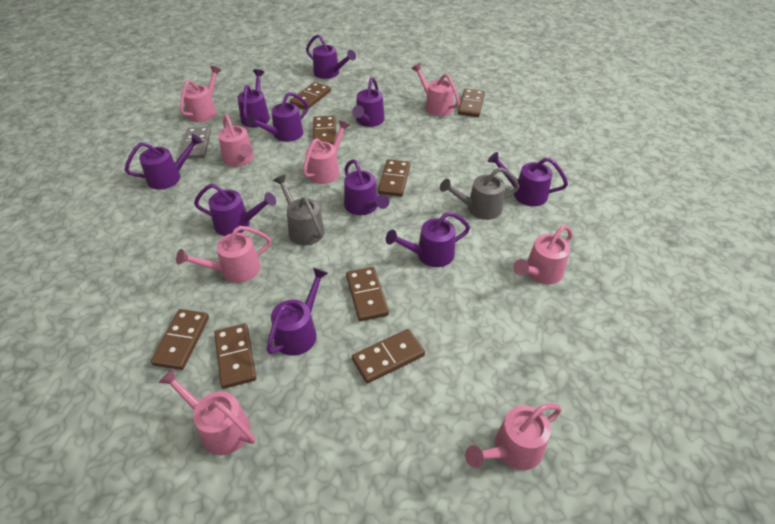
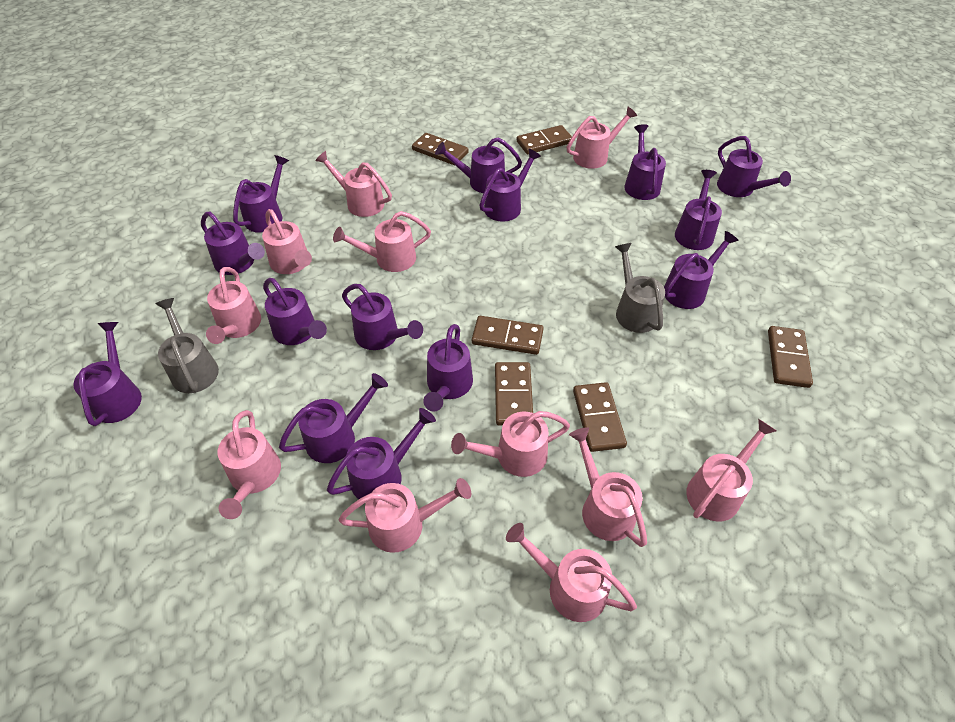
brown domino: [151,309,209,370] [214,324,256,389] [290,82,331,110] [313,116,336,145] [346,267,389,321] [352,329,425,383] [378,159,410,197] [458,88,485,117] = 8 -> [412,133,469,165] [472,316,544,355] [495,362,533,426] [517,125,572,154] [573,382,627,452] [768,326,813,388] = 6
grey domino: [180,127,211,159] = 1 -> none = 0
pink watering can: [158,368,255,455] [176,226,271,283] [180,66,221,122] [218,114,254,167] [303,120,350,184] [411,63,460,116] [465,403,562,470] [513,225,573,284] = 8 -> [206,267,261,344] [218,410,281,519] [262,209,312,274] [315,151,392,217] [333,211,431,272] [339,478,471,553] [451,411,570,477] [506,523,637,622] [567,107,637,169] [569,427,647,547] [686,419,777,521] = 11
purple watering can: [125,134,203,190] [194,184,276,236] [237,69,270,127] [246,92,309,142] [267,268,328,356] [306,35,356,79] [344,159,389,215] [352,77,385,127] [386,212,470,267] [488,152,568,206] = 10 -> [73,322,142,426] [201,211,265,275] [233,155,289,233] [263,278,327,345] [279,373,388,463] [327,408,436,499] [342,284,423,350] [423,324,473,411] [435,138,522,193] [479,149,541,222] [624,124,666,200] [664,231,739,309] [675,170,722,250] [717,136,791,197] = 14

